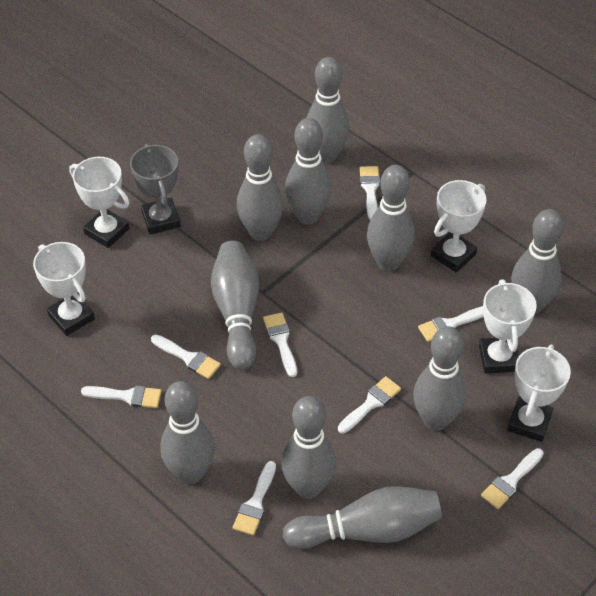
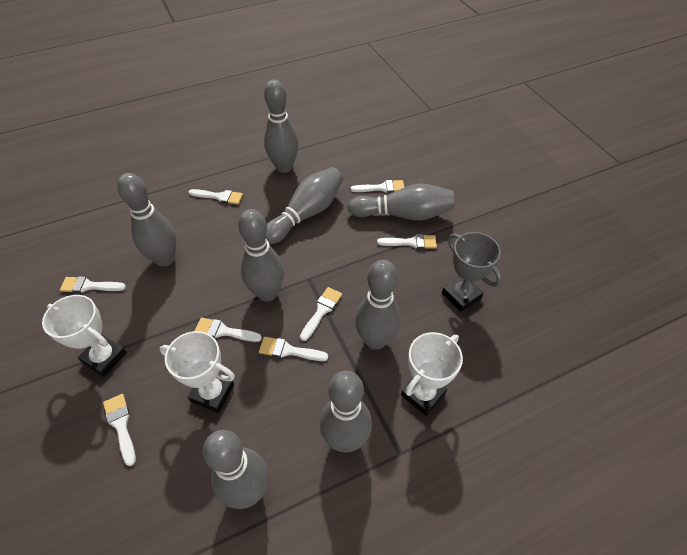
grey bowling pin: [160,381,215,484] [211,241,259,370] [237,134,283,241] [281,396,336,499] [283,486,442,549] [285,118,331,224] [307,57,349,163] [367,165,415,271] [413,326,466,431] [511,209,564,314] = 10 -> [117,173,176,267] [203,430,269,509] [238,209,284,302] [264,80,299,173] [266,167,343,244] [320,371,372,452] [347,184,454,220] [355,260,401,350] = 8
white trophy: [33,242,95,336] [69,157,130,248] [431,180,487,273] [479,279,537,374] [507,344,571,442] = 5 -> [42,295,127,377] [160,331,235,413] [401,332,463,416] = 3

